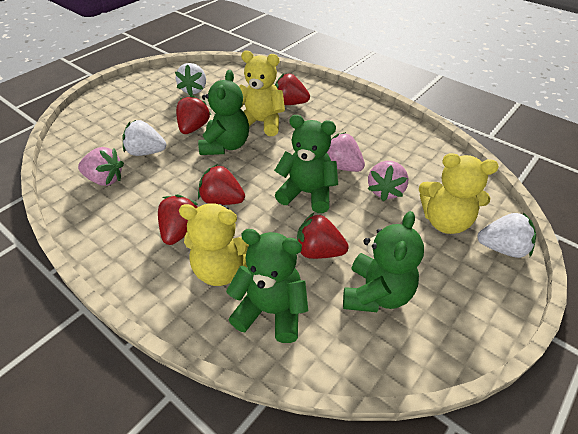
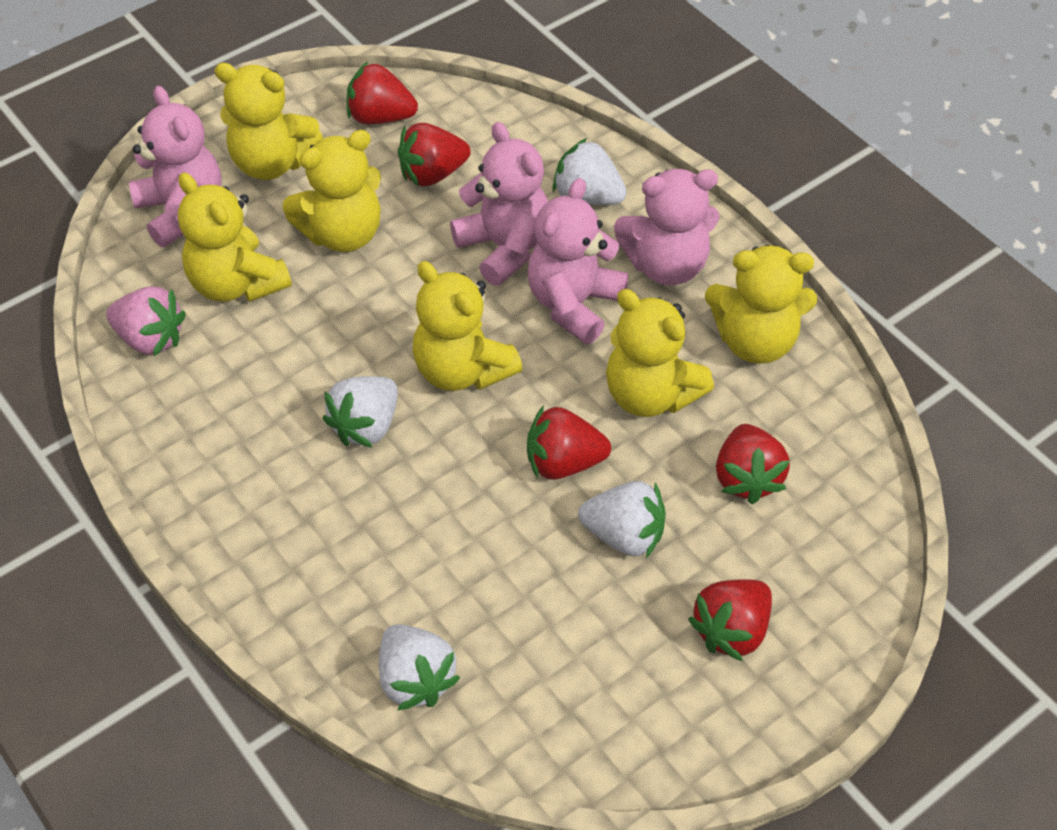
green teddy bear: [198,70,249,155] [226,229,308,343] [274,115,338,213] [343,211,424,312] = 4 -> none = 0
pink strawberry: [78,147,124,186] [327,132,365,172] [368,161,409,201] = 3 -> [106,287,186,356] = 1
pink teddy bear: none = 0 -> [129,86,221,247] [450,122,548,286] [527,178,628,344] [614,169,719,285] = 4
white strawberry: [123,120,166,156] [175,63,206,95] [477,212,536,258] = 3 -> [322,376,398,448] [379,624,460,711] [552,138,627,205] [578,481,666,558] = 4
yellow teddy bear: [179,204,249,286] [239,50,285,136] [418,153,499,234] = 3 -> [178,172,292,302] [215,63,323,180] [282,130,381,252] [413,261,523,391] [606,289,714,417] [705,245,817,363] = 6

